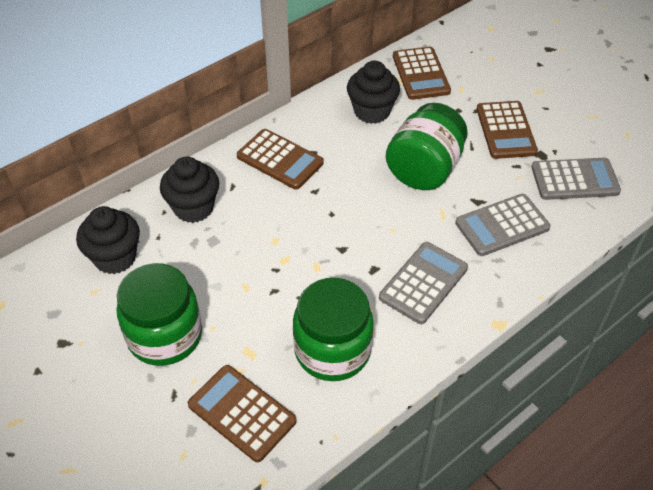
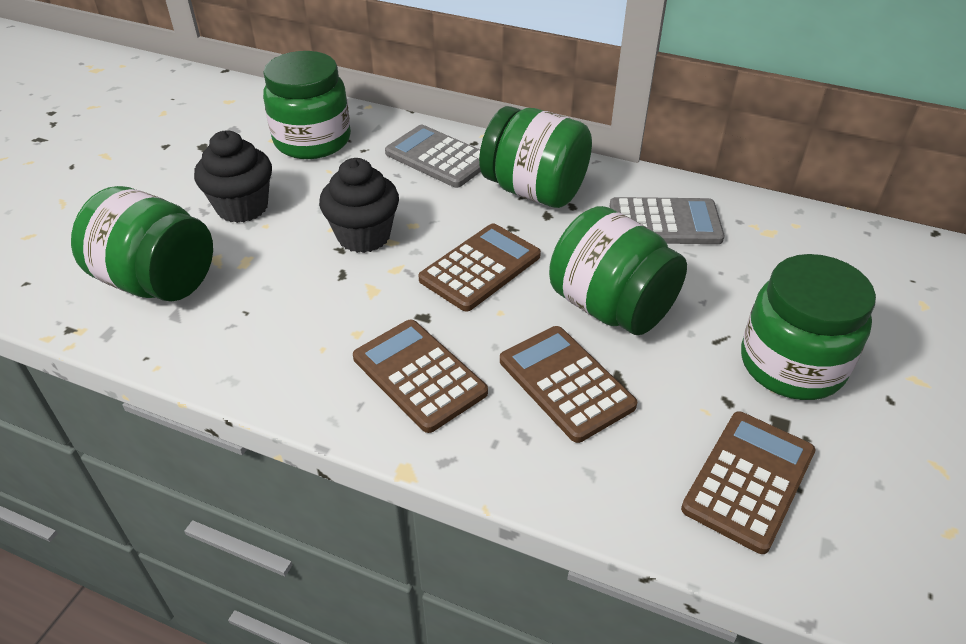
black cupcake: [76,206,140,274] [160,157,219,223] [347,61,400,124] = 3 -> [194,130,272,223] [319,158,399,253] = 2
green jar: [117,263,202,366] [293,278,374,381] [386,103,468,190] = 3 -> [71,186,213,302] [263,51,351,159] [479,106,592,208] [549,206,687,335] [741,254,876,400] = 5
grey calculator: [379,242,468,324] [455,194,551,256] [531,158,621,200] = 3 -> [385,125,481,188] [609,197,725,244] = 2

